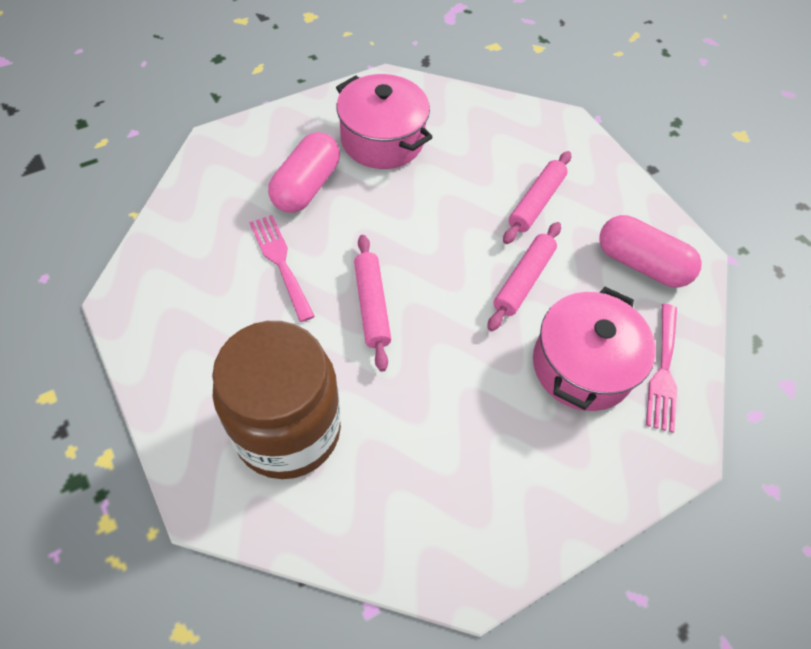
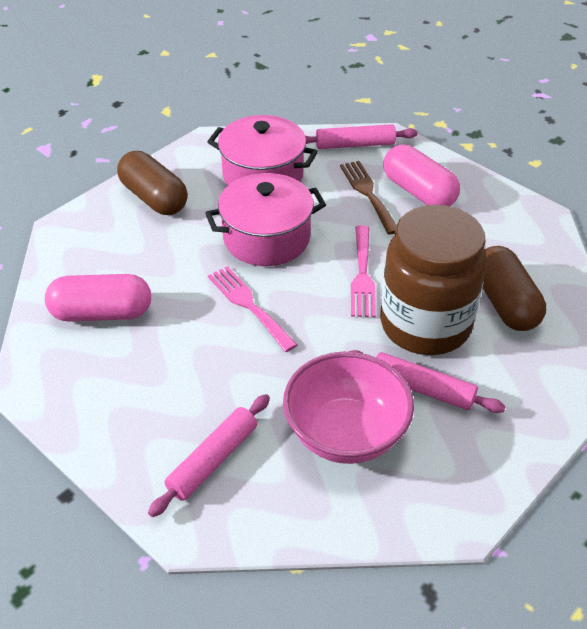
brown capsule: none = 0 -> [117,151,188,215] [483,246,546,331] = 2
brown fork: none = 0 -> [340,161,397,235] = 1
pink bowl: none = 0 -> [283,352,414,464] = 1

